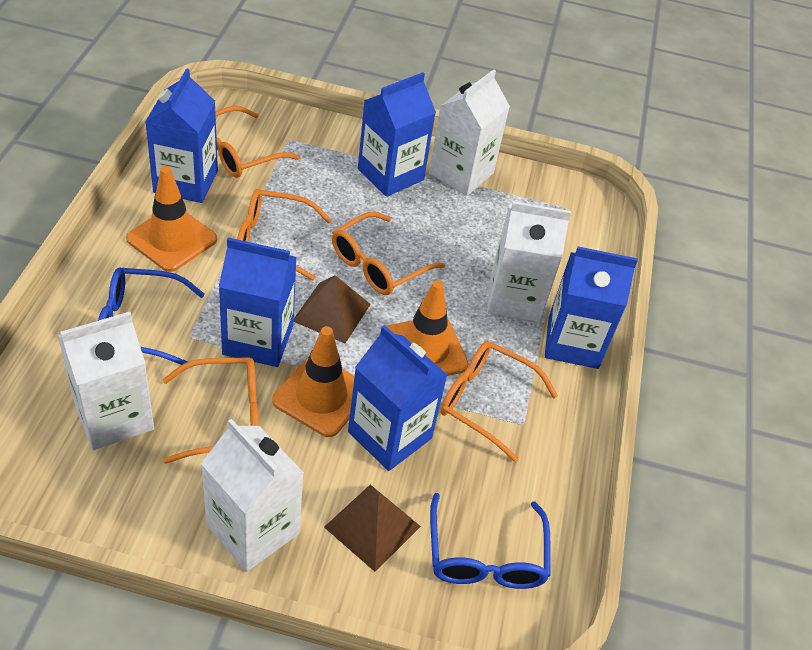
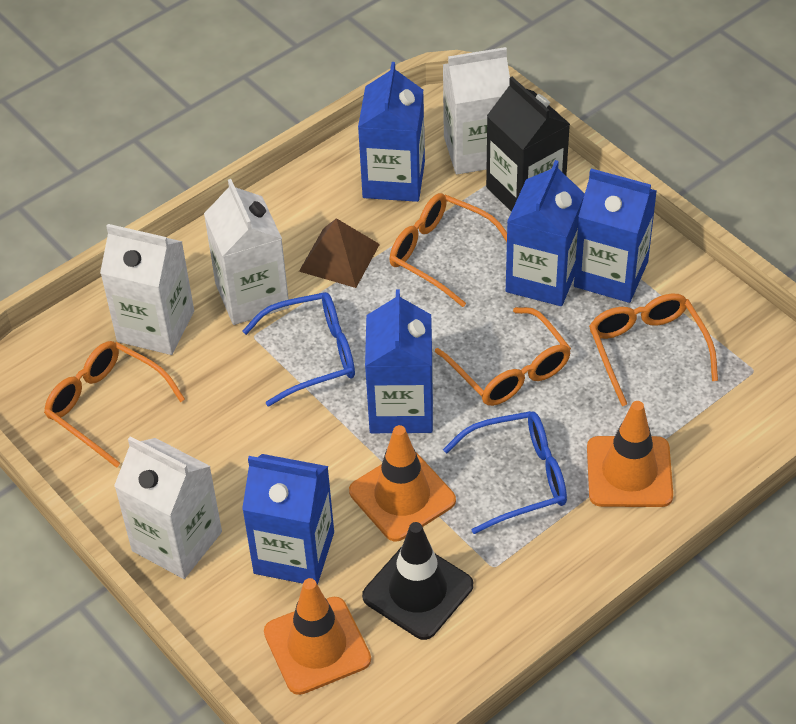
black carton: none = 0 -> [486,77,570,212] = 1
black traffic cone: none = 0 -> [362,522,473,640] = 1
brown pyramid: [294,275,371,343] [324,485,421,572] = 2 -> [299,218,380,288] = 1
orange glasses: [162,357,259,464] [215,106,300,178] [237,189,332,281] [332,212,445,295] [440,341,558,462] = 5 -> [44,341,185,468] [389,193,507,307] [435,307,571,406] [589,293,718,406] = 4

